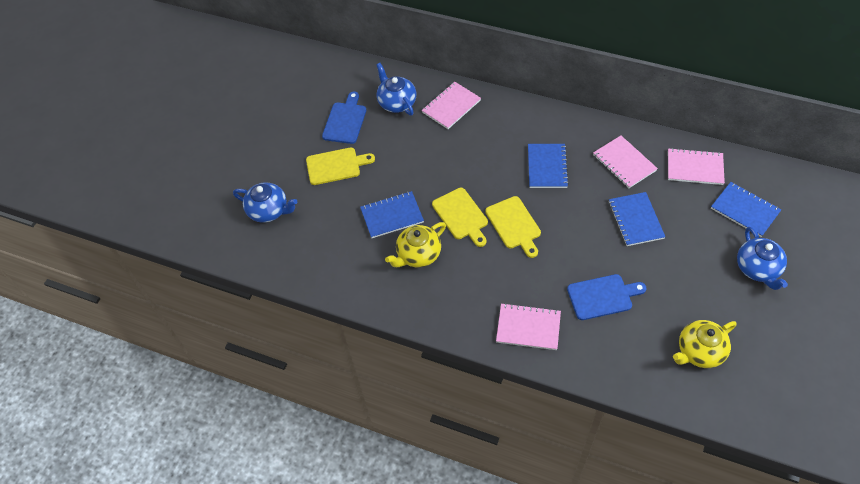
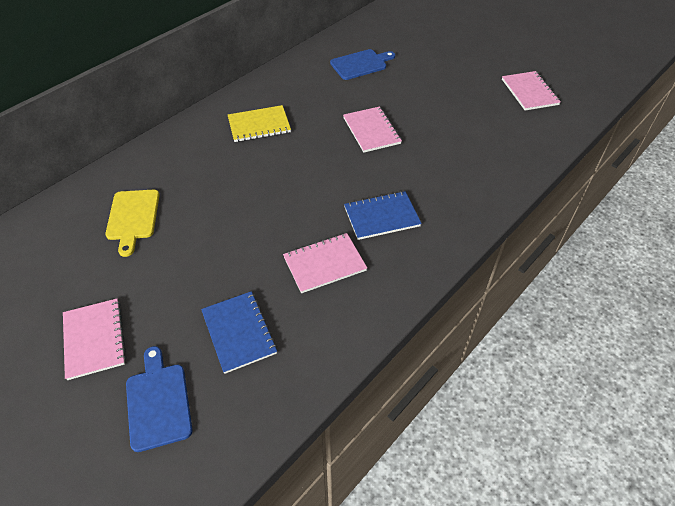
blue notebook: [360,191,424,238] [528,144,569,188] [609,192,665,246] [711,182,782,237] = 4 -> [201,291,277,374] [344,191,422,240] = 2
blue teapot: [233,182,297,223] [376,63,416,115] [737,227,788,290] = 3 -> none = 0
yellow cutting board: [306,147,375,185] [432,188,488,247] [485,196,541,258] = 3 -> [105,190,160,257] = 1
yellow notebook: none = 0 -> [228,105,291,142] = 1
yellow teapot: [385,222,446,268] [673,320,736,368] = 2 -> none = 0

